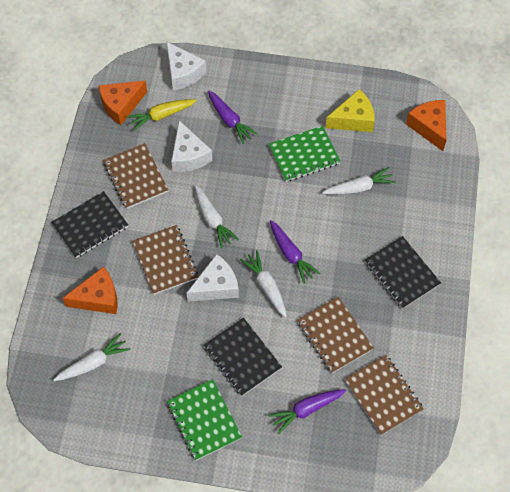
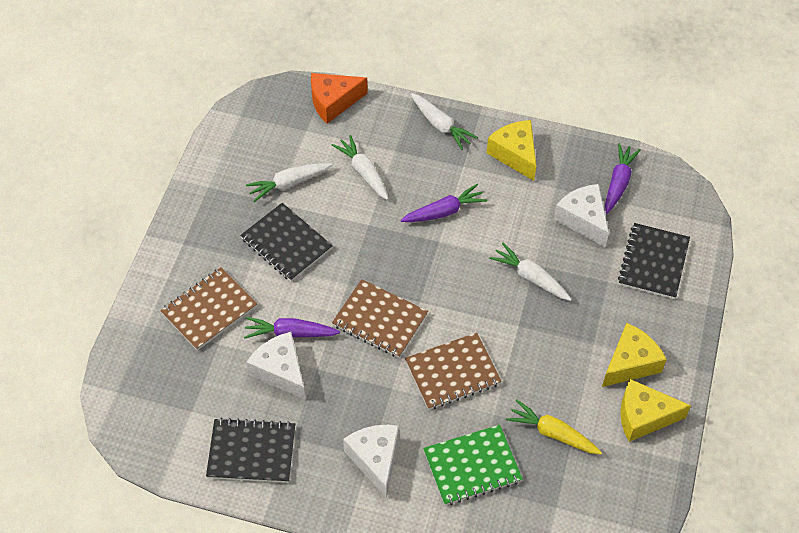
brown notebook: [103,143,169,209] [132,225,198,295] [297,297,374,373] [344,355,424,435] = 4 -> [160,267,258,351] [332,279,428,358] [405,333,502,410] = 3
green notebook: [167,379,242,460] [269,126,341,182] = 2 -> [423,425,523,505] = 1
orange cheese: [62,266,118,314] [98,80,147,125] [406,100,447,151] = 3 -> [311,73,368,124] = 1
yellow cheese: [325,89,375,132] = 1 -> [487,120,536,181] [602,323,667,387] [620,379,691,442] = 3

